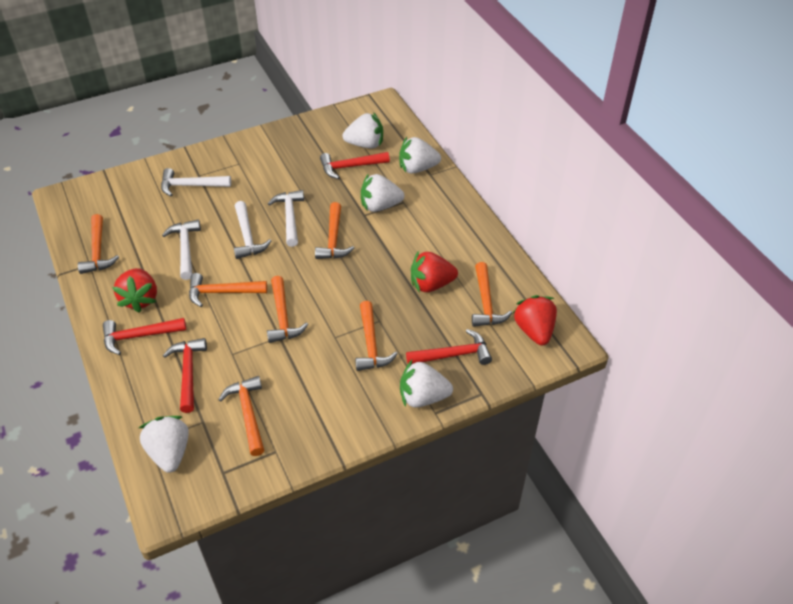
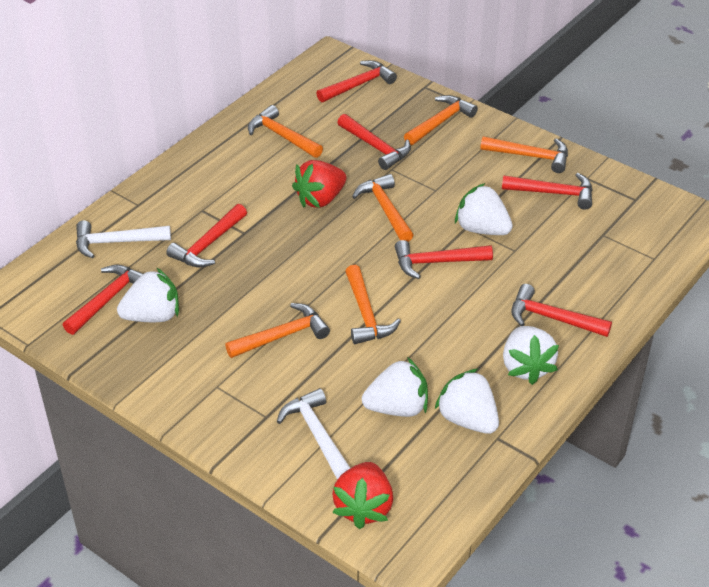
orange hammer: [78,214,119,274] [189,273,267,307] [218,376,264,456] [267,276,308,343] [315,202,354,259] [355,301,398,371] [472,262,512,327] = 7 -> [225,303,330,358] [248,105,323,158] [345,265,401,344] [352,174,413,242] [404,95,478,145] [480,136,568,173] = 6
red hammer: [103,318,186,355] [163,338,207,413] [320,152,390,179] [406,329,492,365] = 4 -> [63,265,143,335] [166,204,247,268] [316,60,397,103] [337,114,411,170] [395,240,493,279] [502,173,593,210] [511,284,612,337] = 7
red strawberry: [112,268,157,313] [411,250,458,293] [512,295,557,346] = 3 -> [292,160,346,208] [332,462,393,529] = 2
white hammer: [161,168,231,196] [162,220,201,280] [234,201,271,259] [268,190,304,247] = 4 -> [76,220,171,259] [277,388,350,480] = 2

